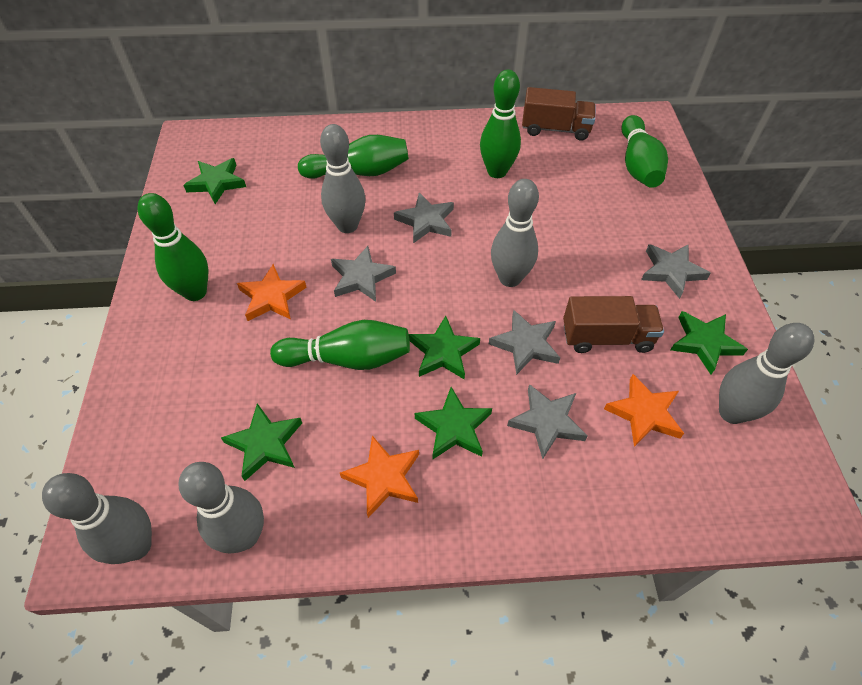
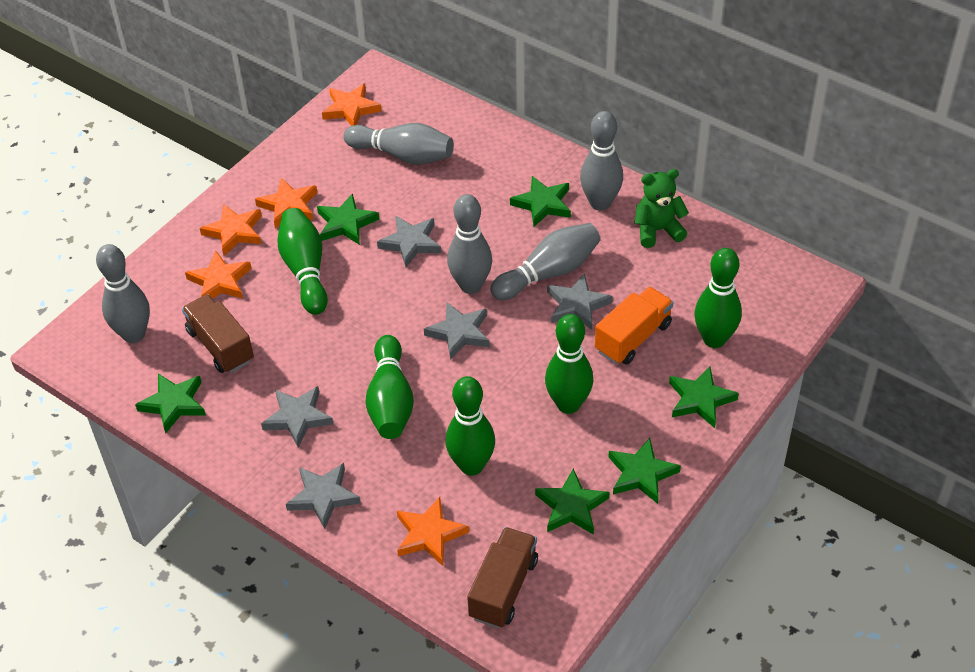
green star: [183,158,246,204] [221,403,302,481] [409,316,480,379] [415,387,492,459] [671,311,748,375] = 5 -> [135,373,206,433] [317,193,379,245] [510,176,571,227] [535,468,609,535] [608,438,681,504] [669,366,739,428] = 6
green teddy bear: none = 0 -> [635,169,689,248] = 1
orange star: [237,264,307,321] [340,436,419,518] [604,374,684,447] = 3 -> [185,250,252,299] [200,204,262,256] [255,177,317,229] [322,83,381,126] [397,497,469,566] = 5
orange truck: none = 0 -> [595,287,673,365] = 1

